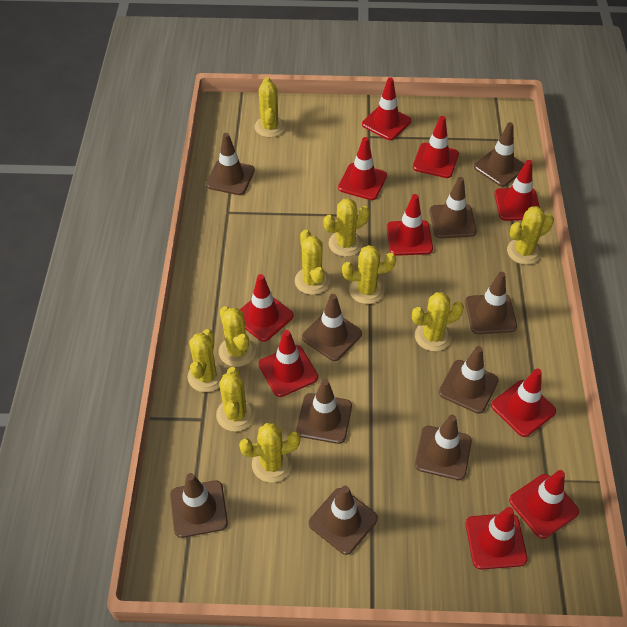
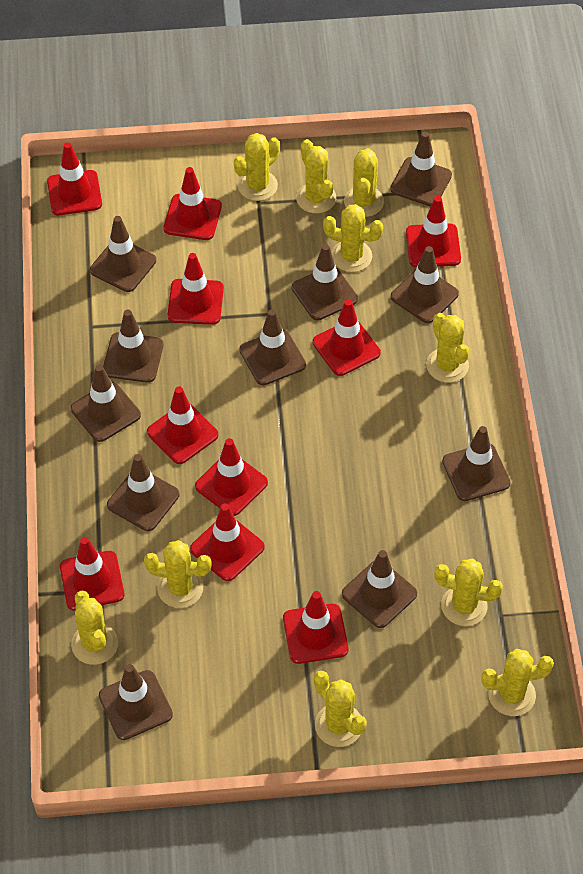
brown traffic cone: [170,473,228,538] [206,133,255,195] [296,379,352,444] [302,294,362,361] [309,486,378,555] [415,415,472,480] [430,177,477,238] [439,346,499,414] [465,272,517,334] [474,122,524,187] = 10 -> [71,365,141,442] [90,216,156,292] [99,664,173,740] [103,310,164,383] [107,454,179,531] [239,309,306,385] [292,244,358,320] [342,550,417,628] [390,131,452,206] [391,246,459,323] [442,426,511,501] = 11

